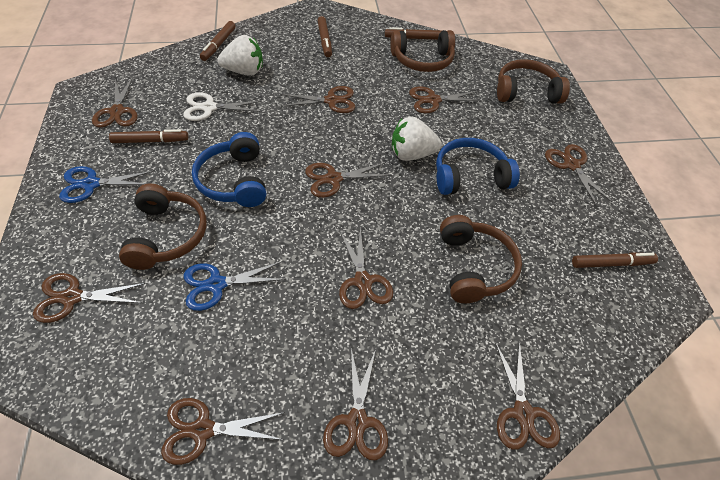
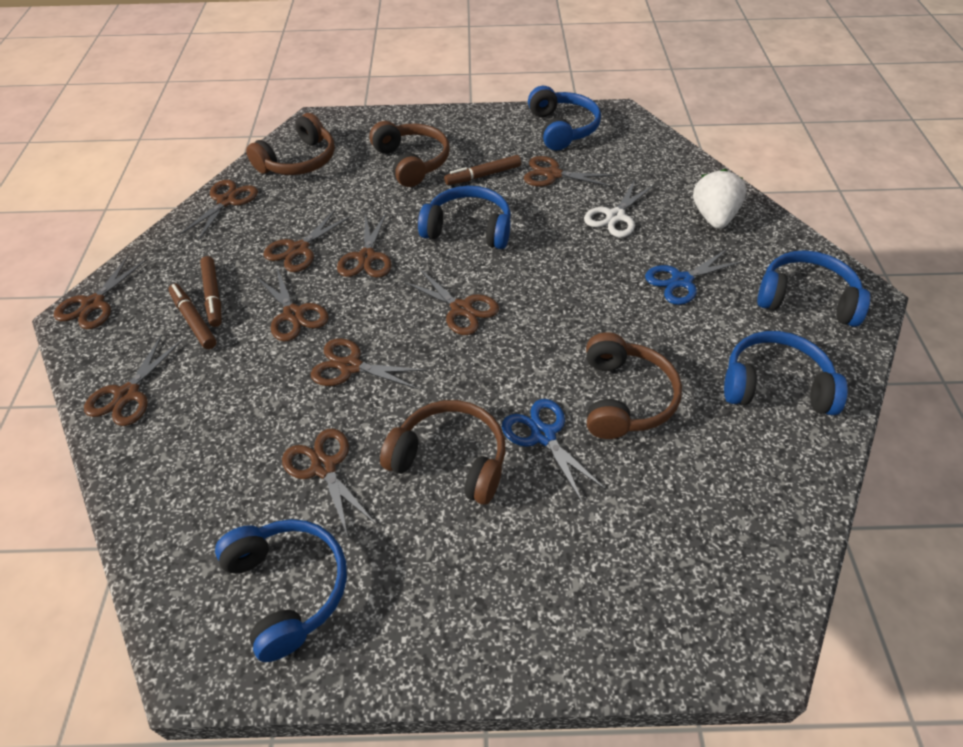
blue headphones: [192,132,266,207] [436,138,520,195] = 2 -> [215,519,347,662] [418,186,511,249] [528,86,601,150] [724,331,848,415] [757,250,870,327] = 5
brown marker: [109,129,188,143] [200,21,236,61] [317,16,332,57] [385,27,443,40] [572,252,658,268] = 5 -> [168,284,217,349] [200,256,222,327] [444,155,521,185] = 3
white strawberry: [217,35,263,76] [392,117,442,161] = 2 -> [693,169,746,229] = 1

